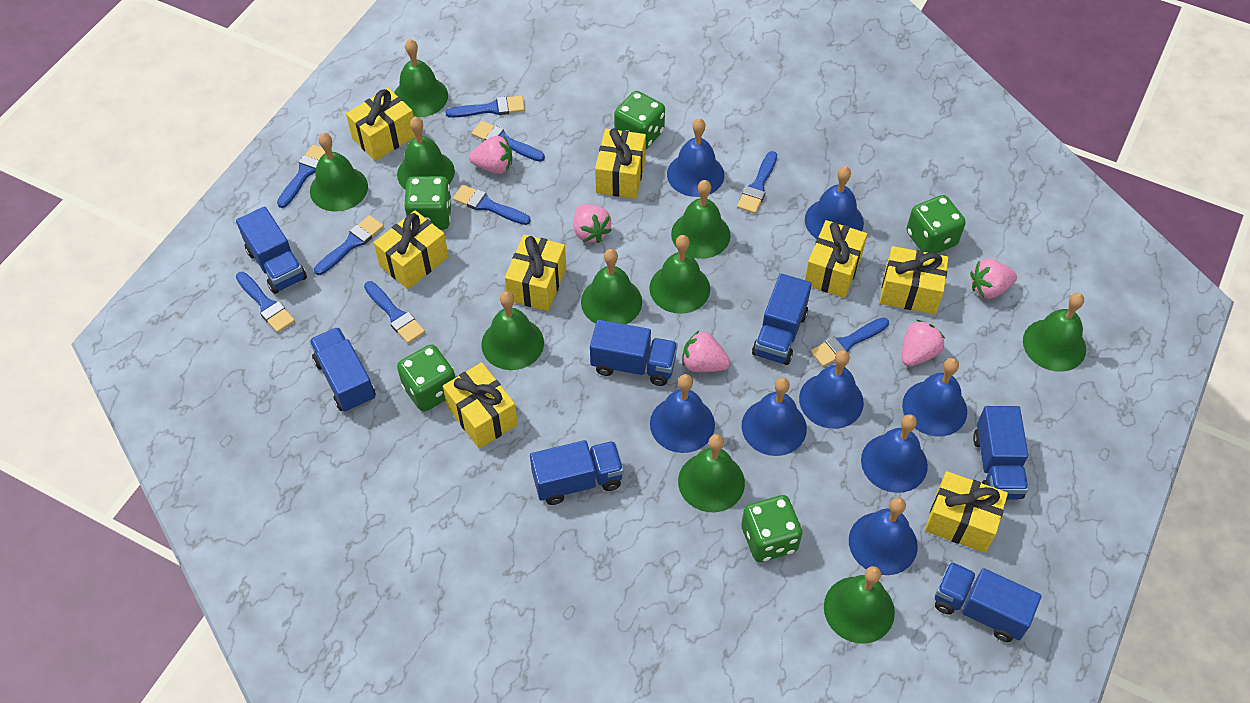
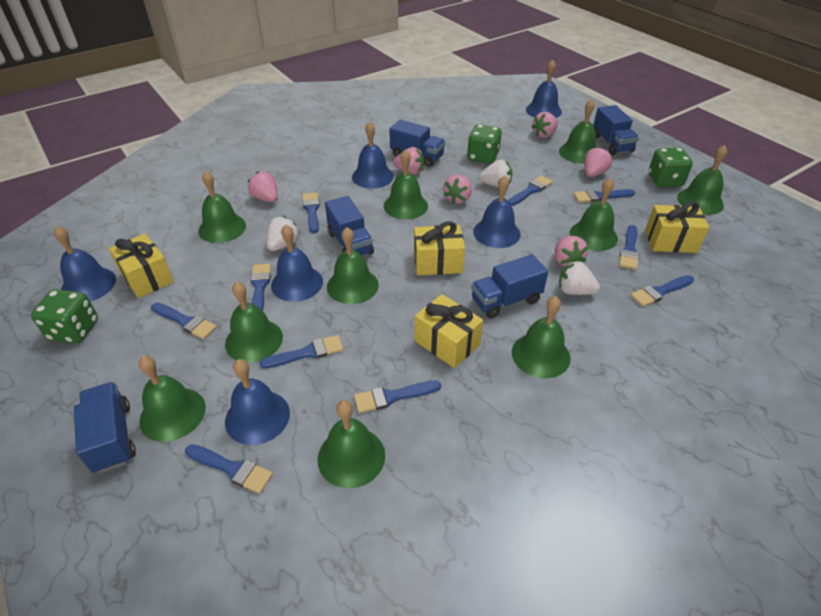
blue bell: [650,374,715,453] [667,118,724,197] [741,377,807,456] [799,350,864,429] [805,166,864,239] [849,497,918,575] [861,414,928,493] [902,358,967,437] = 8 -> [54,226,116,301] [225,359,290,445] [271,225,323,302] [352,122,394,189] [473,175,520,248] [526,60,562,118] = 6
blue brush: [236,272,295,333] [277,145,325,208] [314,215,384,275] [364,281,425,344] [445,96,525,118] [453,185,531,225] [472,121,545,162] [737,151,777,214] [811,317,889,367] = 9 -> [151,303,217,339] [185,444,273,494] [250,264,271,311] [259,335,343,369] [302,192,320,234] [354,381,441,413] [508,175,553,206] [573,189,635,203] [619,225,639,270] [630,275,694,307] = 10
blue truck: [236,206,307,294] [309,327,376,412] [530,440,624,505] [590,320,678,386] [752,274,812,365] [935,562,1041,642] [973,406,1028,500] = 7 -> [74,382,136,473] [325,196,374,256] [389,120,445,167] [471,254,548,319] [593,105,639,155] = 5
green dice: [397,344,455,412] [404,176,452,230] [614,91,665,149] [741,495,803,562] [906,195,966,253] = 5 -> [31,289,98,343] [467,124,502,164] [648,148,693,187] = 3
pink strawberry: [469,136,512,174] [574,204,612,243] [682,331,730,372] [902,320,945,366] [970,259,1017,299] = 5 -> [248,172,278,202] [393,147,424,175] [443,175,472,204] [531,112,558,138] [555,236,588,267] [584,147,612,177] = 6
white strawberry: none = 0 -> [267,216,300,251] [479,159,512,187] [559,261,600,295] = 3
yellow gift: [346,88,416,161] [374,210,449,289] [443,362,518,449] [505,234,566,311] [595,128,646,199] [805,220,867,298] [880,246,948,314] [925,471,1008,553] = 8 -> [109,234,174,298] [414,221,465,276] [415,294,483,368] [645,202,709,253] = 4

